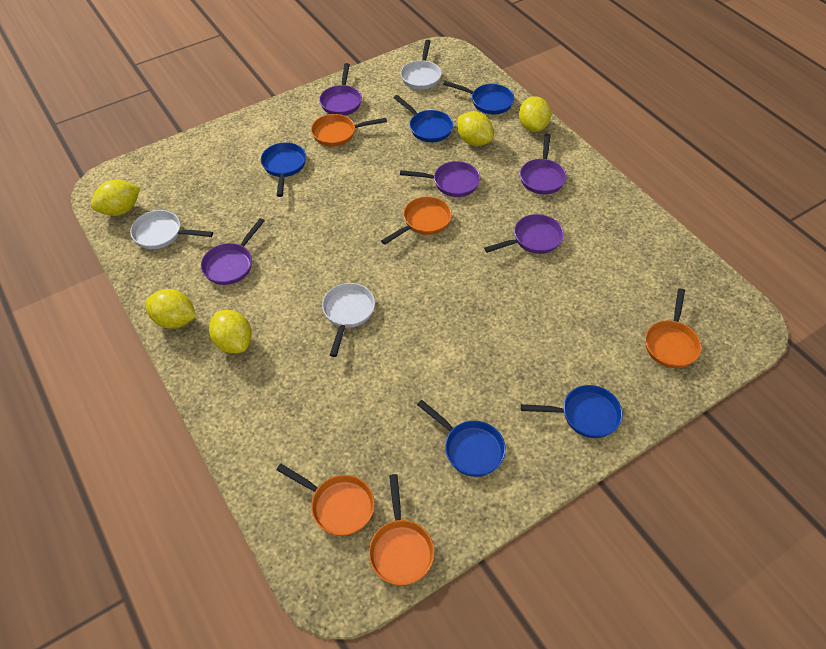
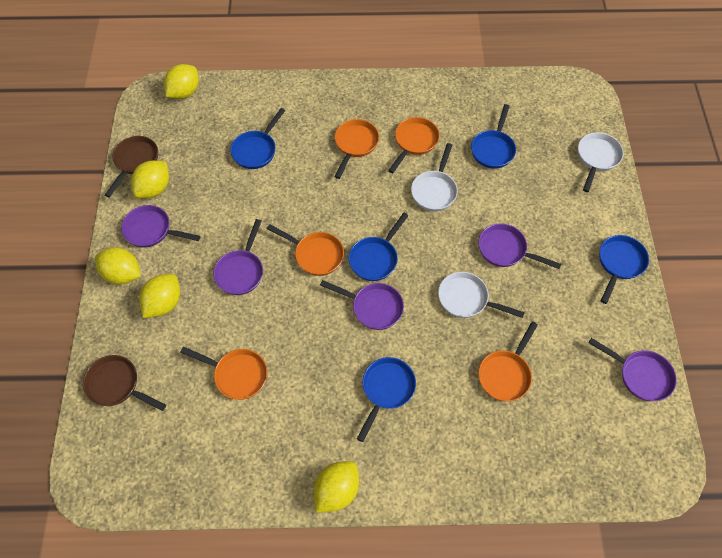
brown pan: none = 0 -> [83,355,166,411] [105,136,158,197] = 2

